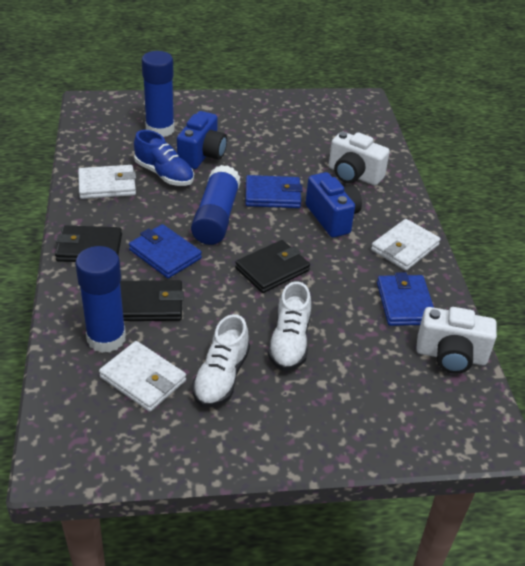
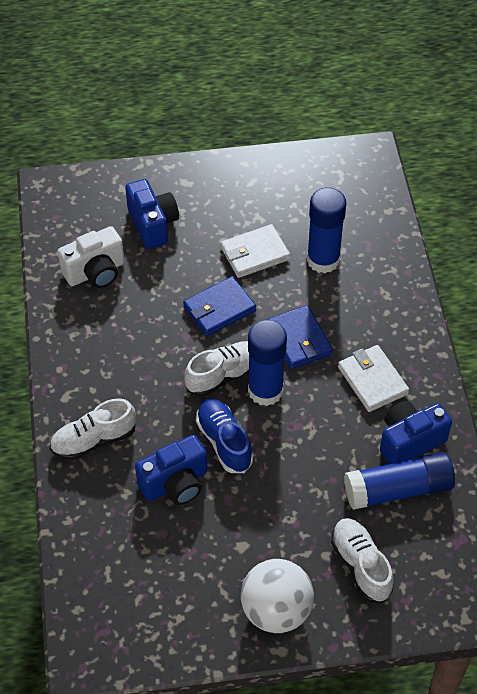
black wallet: [55,225,122,262] [120,280,184,321] [235,240,310,293] = 3 -> none = 0
blue camera: [177,111,227,169] [306,172,362,237] = 2 -> [125,179,179,249] [135,435,207,505] [380,401,452,464] = 3
blue wallet: [129,224,202,278] [245,175,303,208] [377,272,434,326] = 3 -> [183,276,256,336] [267,305,333,369] = 2
white ball: none = 0 -> [241,559,314,633] = 1
white camera: [329,131,390,186] [416,307,497,374] = 2 -> [58,226,125,288] = 1
white shoe: [192,314,250,407] [268,281,311,371] = 2 -> [50,398,136,460] [184,341,249,396] [331,518,394,603] = 3
white wallet: [78,165,136,199] [99,341,186,412] [371,219,441,270] = 3 -> [221,224,290,278] [338,345,409,412] = 2

